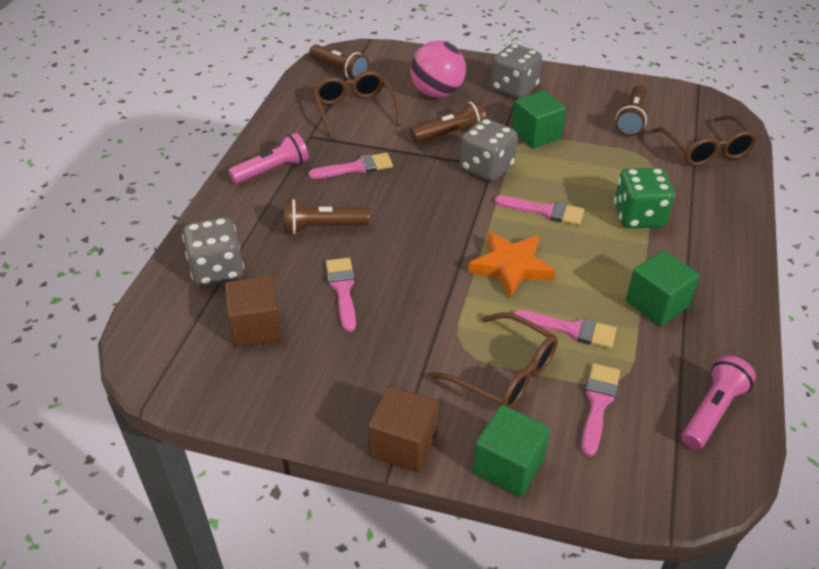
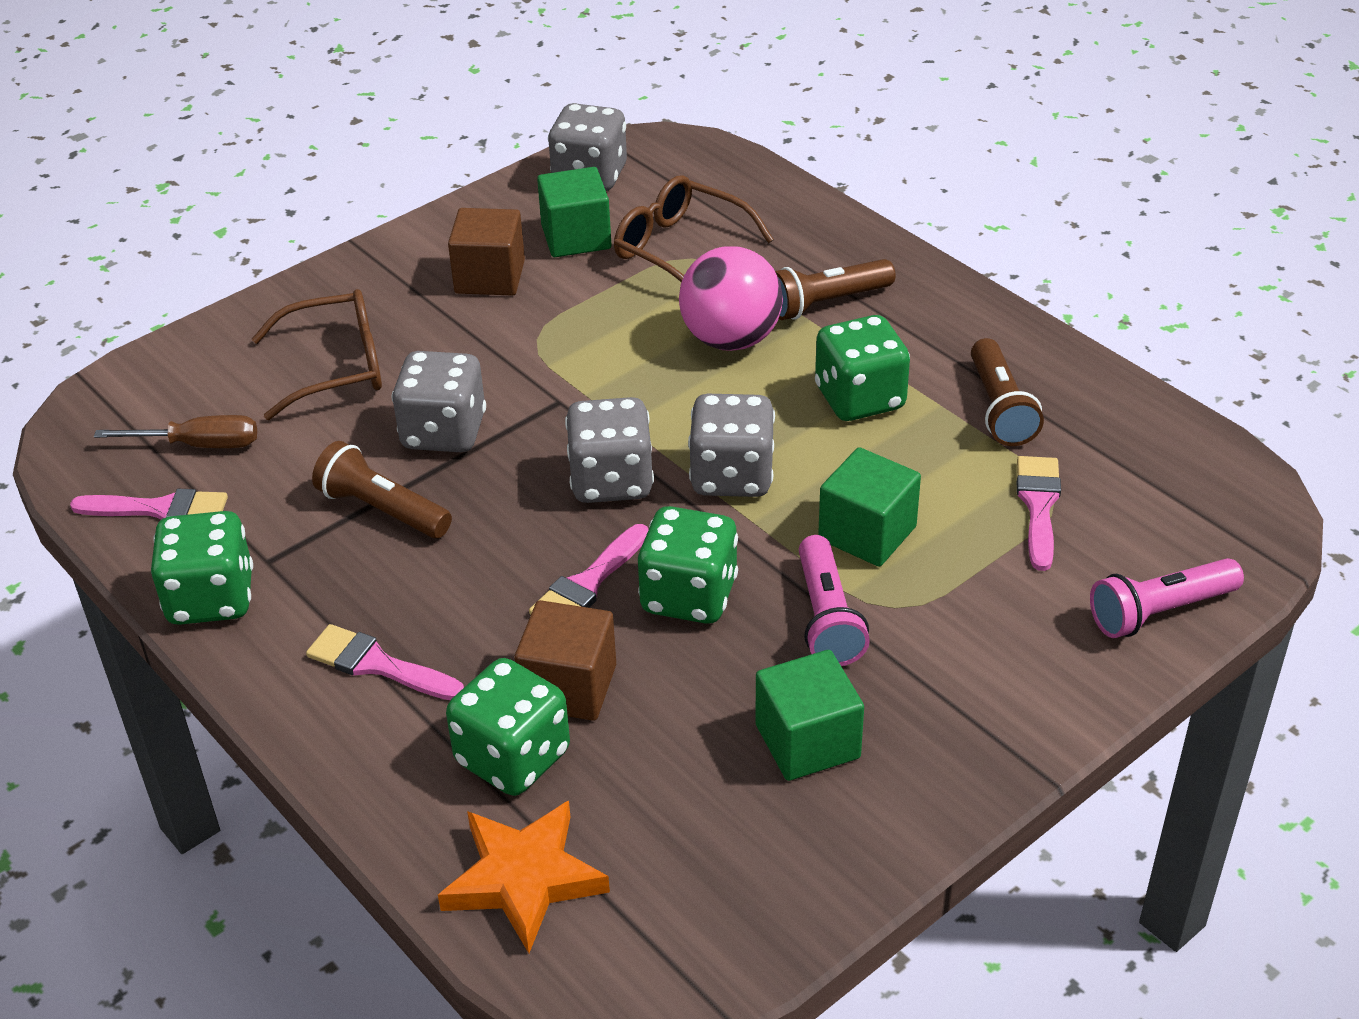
brown flashlight: [284,199,369,234] [309,45,369,80] [410,101,486,143] [616,85,647,136] = 4 -> [312,441,452,538] [775,259,896,320] [971,338,1044,446] = 3
brown glasses: [313,71,401,139] [430,312,558,409] [652,115,758,166] = 3 -> [252,289,382,420] [614,175,774,282] = 2
brown screwdriver: none = 0 -> [94,415,257,448] = 1
green dice: [614,168,675,228] = 1 -> [151,511,253,625] [446,658,570,796] [638,506,738,624] [815,315,910,421] = 4
grey dice: [182,217,244,286] [460,118,517,181] [491,44,542,99] = 3 -> [392,351,486,452] [548,103,627,191] [565,397,654,503] [688,394,775,497] = 4
pink brush: [308,153,393,179] [326,258,356,332] [494,196,584,225] [513,310,616,349] [581,363,620,457] = 5 -> [70,489,228,520] [306,624,464,700] [529,524,649,615] [1017,456,1061,571] = 4

